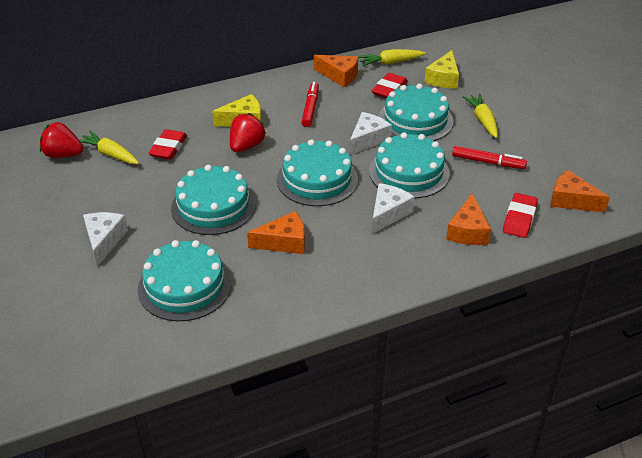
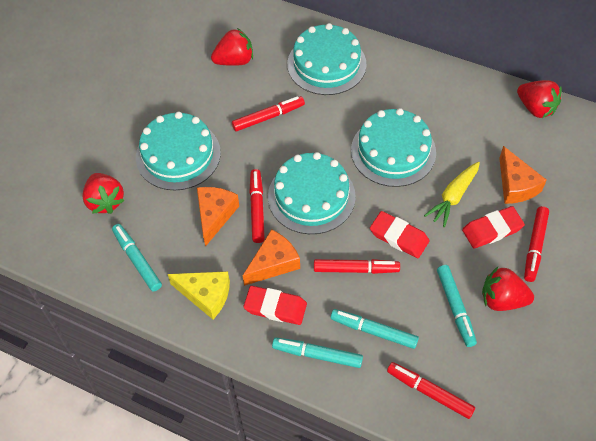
orange cheese: [247,211,305,254] [314,55,358,87] [446,193,491,245] [550,170,610,213] = 4 -> [197,187,239,247] [243,229,300,286] [499,146,547,204] = 3
red marker: [301,82,319,127] [452,146,527,169] = 2 -> [232,96,305,131] [249,169,265,243] [314,259,400,274] [387,362,475,419] [524,206,549,282] = 5
red strawberry: [40,122,83,158] [230,113,266,152] = 2 -> [82,173,125,214] [211,28,253,66] [482,267,534,311] [517,80,562,118] = 4
turquoise cake: [138,240,232,321] [171,165,256,235] [277,139,358,206] [369,132,450,198] [379,84,453,141] = 5 -> [136,112,221,191] [268,152,356,234] [287,23,367,95] [351,108,436,187] = 4
turquoise marker: none = 0 -> [112,224,162,292] [272,337,363,368] [331,309,419,349] [437,265,477,347] = 4
white cheese: [83,212,128,267] [349,112,392,155] [372,183,415,234] = 3 -> none = 0
yellow carrot: [79,131,139,164] [358,49,426,66] [462,94,498,138] = 3 -> [424,162,480,227] = 1
yellow cheese: [212,94,261,127] [425,50,459,88] = 2 -> [168,271,230,319] = 1

